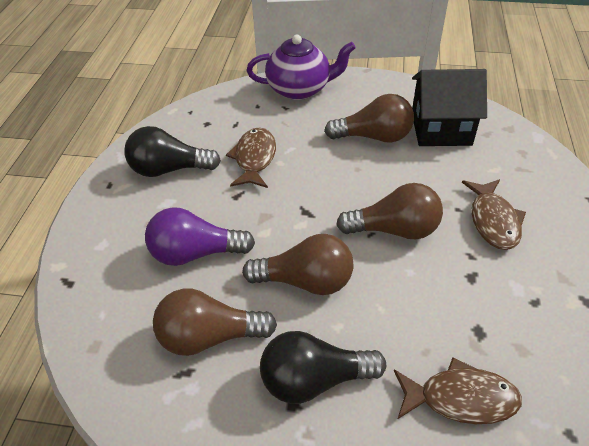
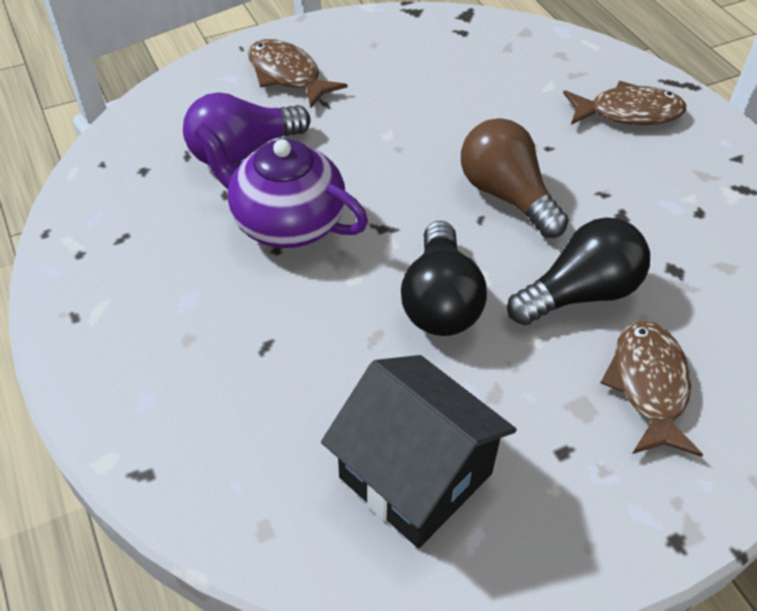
brown light bulb: [153,289,277,356] [242,234,353,295] [324,94,414,143] [336,183,443,239] = 4 -> [461,118,569,238] = 1

